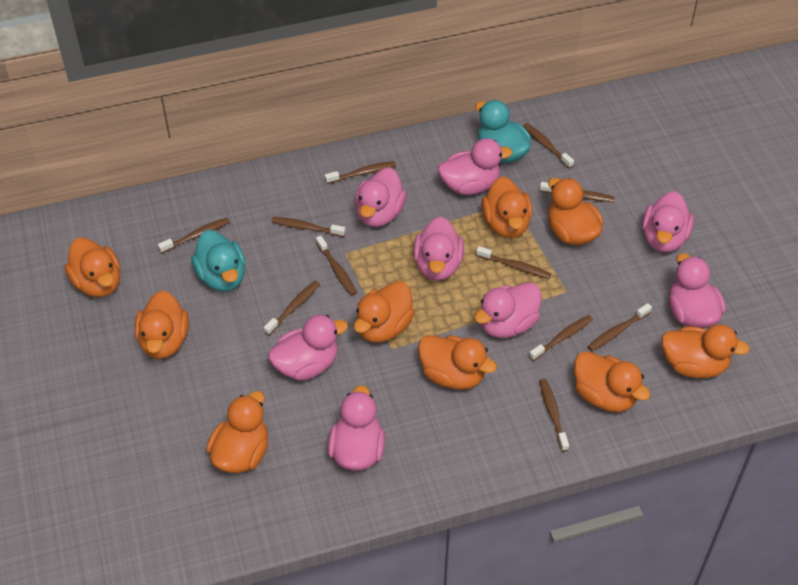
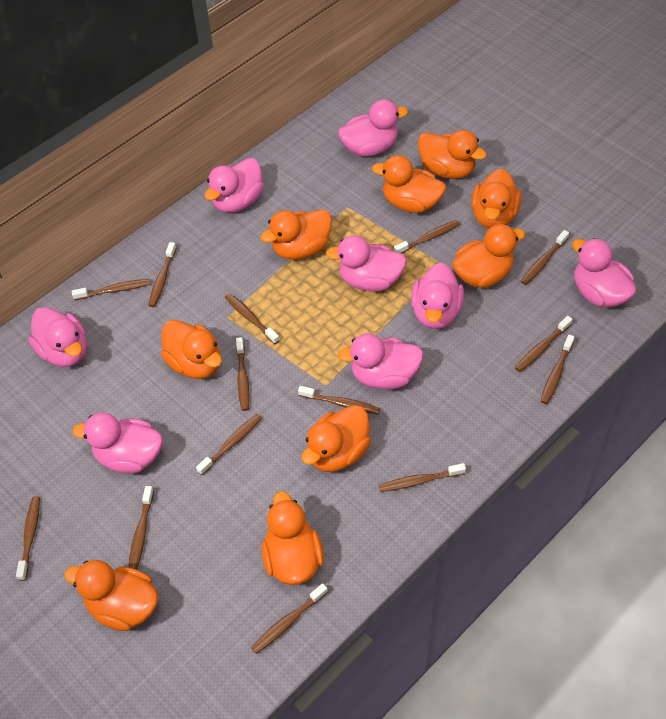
brown toothbrush: [158,218,230,253] [264,281,320,335] [271,217,346,237] [316,236,357,296] [325,161,396,184] [476,246,551,279] [523,123,574,168] [529,315,593,361] [539,379,569,452] [540,182,614,202] [587,303,652,351] = 11 -> [16,496,40,581] [72,279,150,300] [128,486,154,569] [148,242,176,307] [196,414,262,475] [225,293,280,344] [236,337,250,411] [251,583,328,654] [298,386,380,415] [379,463,466,492] [394,220,460,254] [515,316,573,372] [521,230,569,285] [541,334,575,404] = 14
turquoise duck: [191,230,246,291] [475,100,531,163] = 2 -> none = 0

